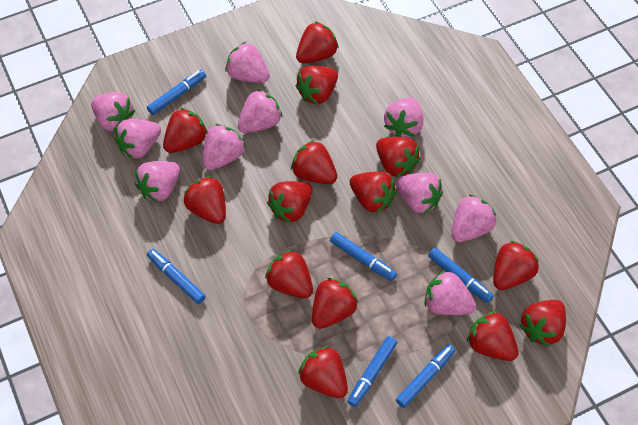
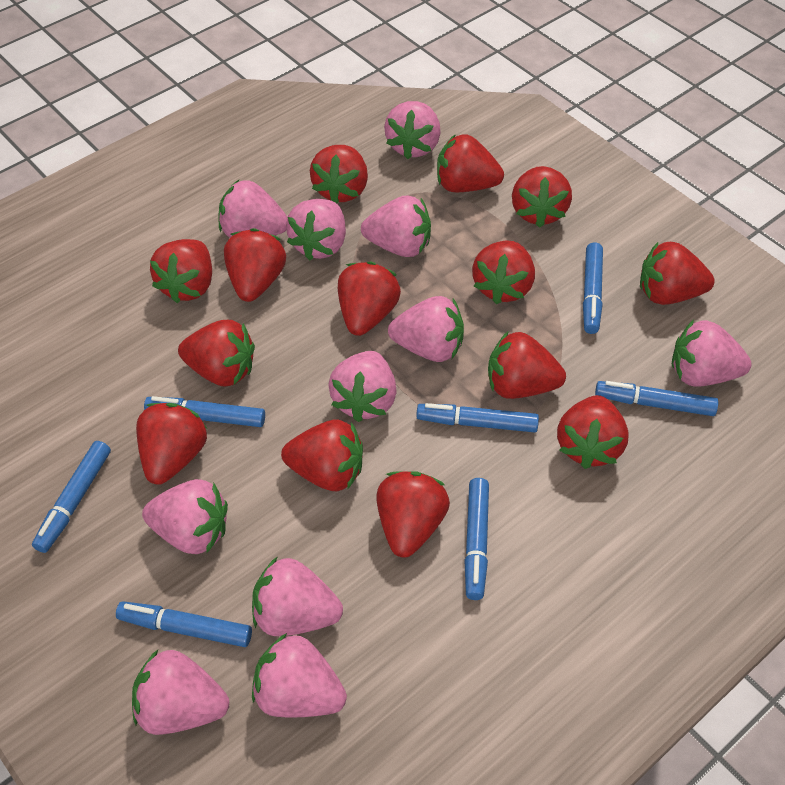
blue marker: [147,70,206,115] [147,249,206,304] [330,232,397,281] [347,336,397,407] [396,344,455,408] [428,248,493,303] = 6 -> [32,441,111,553] [116,601,252,647] [144,396,265,427] [416,403,539,432] [464,478,489,600] [583,243,603,334] [595,381,718,416] = 7
pink strawberry: [91,92,135,132] [115,119,161,159] [135,161,180,203] [203,124,245,170] [225,42,270,83] [238,89,283,133] [384,97,423,138] [396,173,443,215] [425,270,476,315] [451,195,496,242] = 10 -> [132,650,229,735] [142,479,228,554] [218,180,288,238] [252,556,343,636] [252,633,347,717] [286,199,346,260] [328,351,397,422] [361,195,431,257] [384,101,441,159] [388,296,464,362] [672,320,752,387] = 11

